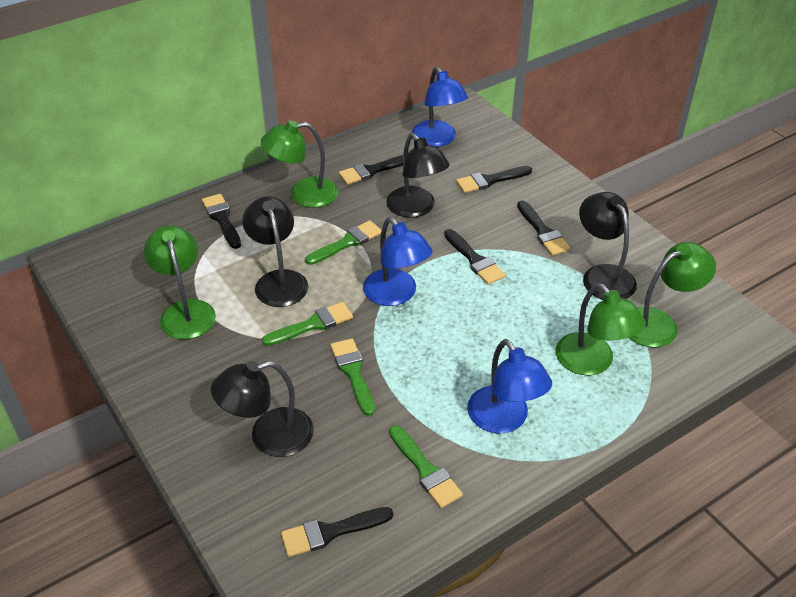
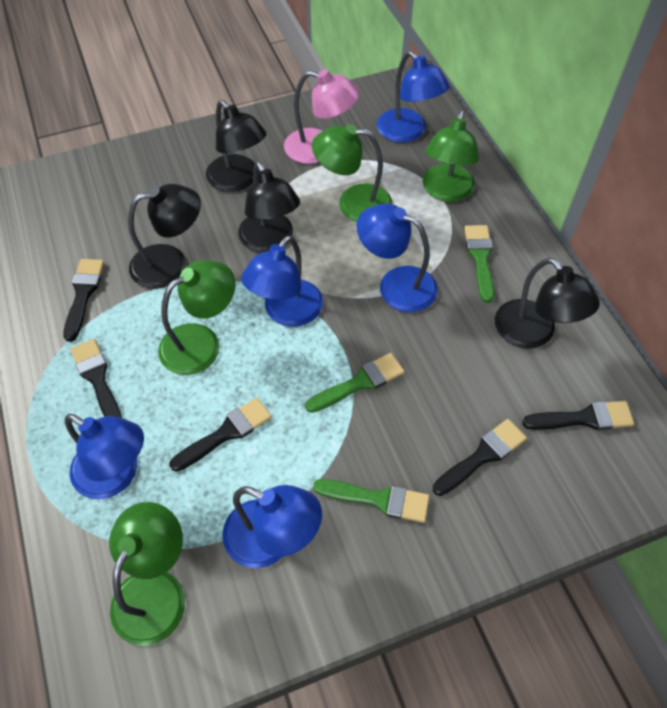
black brush: [202,194,241,249] [281,507,393,557] [339,155,403,185] [444,229,506,285] [456,166,532,193] [517,200,570,256] = 6 -> [63,259,104,342] [70,339,122,418] [169,398,272,472] [433,419,527,496] [522,401,634,430] = 5
blue lamp: [363,217,433,306] [412,66,468,147] [467,339,552,434] = 3 -> [65,414,144,499] [222,485,322,568] [241,235,323,327] [357,204,438,312] [377,51,450,143] = 5
green brush: [262,302,353,346] [305,220,382,265] [330,338,375,416] [389,425,463,508] = 4 -> [305,353,404,413] [313,479,429,523] [464,225,494,303] = 3
pink lamp: none = 0 -> [284,69,360,164] = 1

